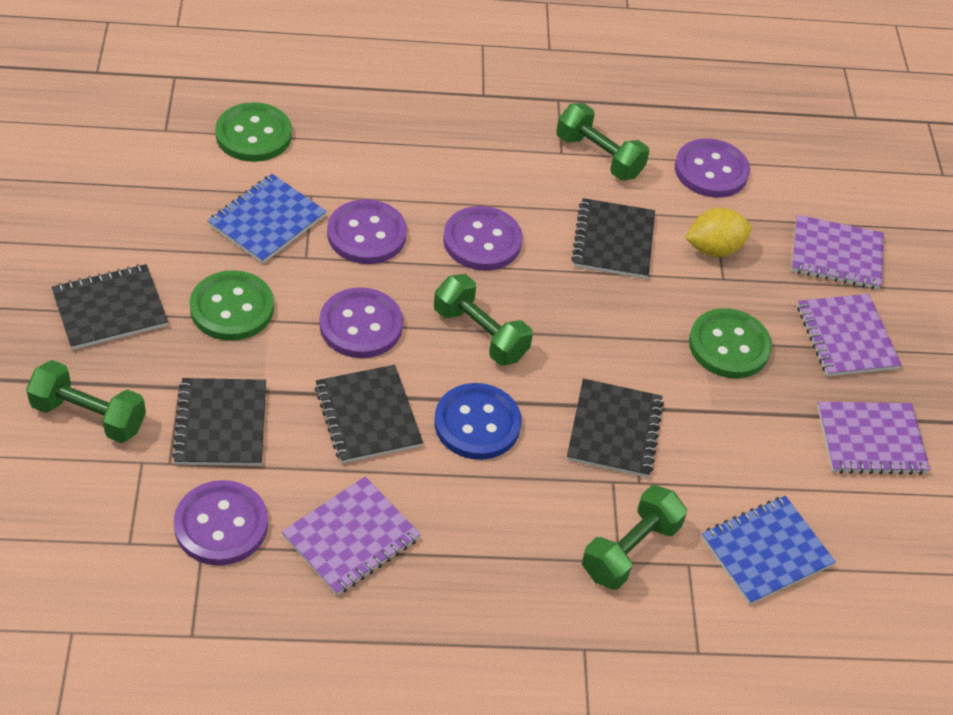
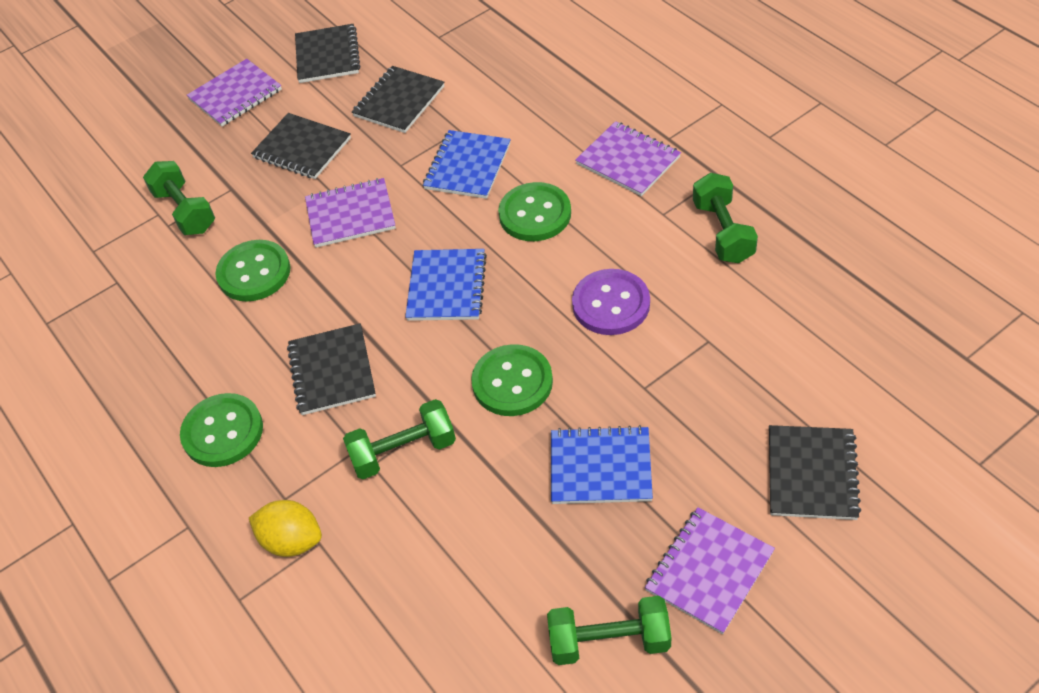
blue button: [434,383,521,460] = 1 -> none = 0
blue notebook: [208,174,327,264] [701,496,836,605] = 2 -> [405,249,487,321] [423,130,511,199] [551,425,653,504] = 3
green button: [190,270,274,341] [215,102,292,162] [689,308,772,378] = 3 -> [180,393,263,467] [215,240,291,302] [471,344,553,416] [498,182,571,241] = 4
purple button: [174,480,268,566] [319,287,403,358] [327,199,407,264] [443,206,522,271] [675,138,750,198] = 5 -> [572,269,650,335] = 1

